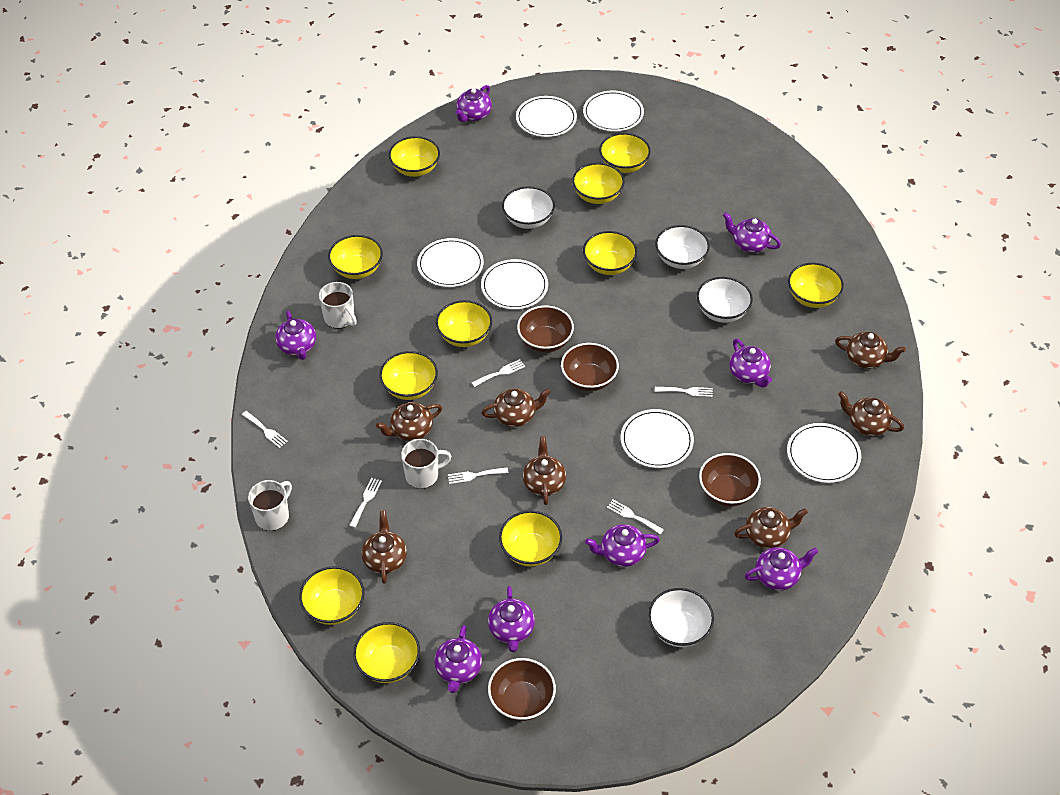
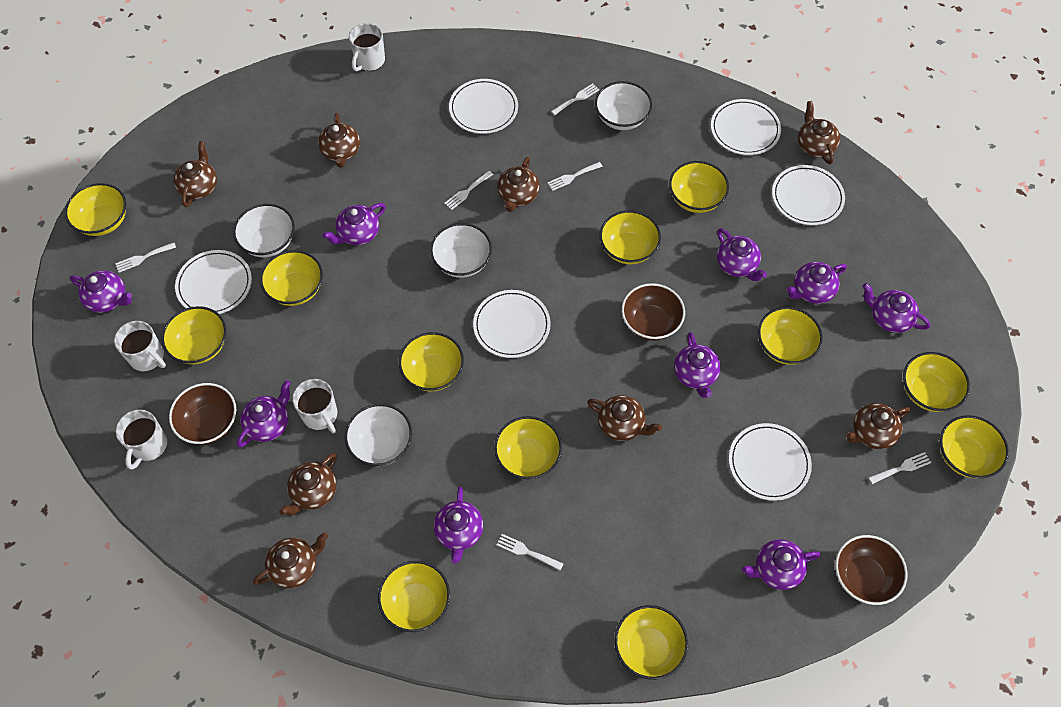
brown bowl: [488,658,556,721] [517,306,574,353] [561,343,619,391] [699,453,761,506] = 4 -> [169,383,236,444] [622,283,685,341] [835,535,908,605] = 3
brown teapot: [361,511,407,584] [376,402,442,441] [482,388,551,427] [522,436,566,505] [734,507,808,549] [835,332,906,369] [838,391,904,436] = 7 -> [174,141,217,207] [253,532,328,588] [279,453,337,515] [318,113,360,168] [497,157,540,212] [587,395,662,441] [798,101,840,164] [846,403,911,449] = 8
purple teapot: [275,311,316,360] [434,625,482,693] [455,85,492,122] [488,586,535,652] [585,524,660,567] [723,212,781,253] [729,339,772,388] [745,547,818,590] = 8 -> [70,270,132,313] [237,380,291,447] [323,203,386,245] [434,487,483,564] [674,332,721,398] [717,228,767,281] [742,539,821,590] [787,262,847,304] [863,283,930,333] = 9
white mug: [248,480,292,531] [319,282,357,329] [401,439,451,489] = 3 -> [114,321,166,371] [116,410,167,470] [292,379,337,433] [349,23,385,71] = 4
yellow bowl: [299,566,364,625] [328,235,383,279] [353,622,420,683] [380,351,438,400] [389,136,440,177] [436,300,492,347] [499,511,562,566] [572,163,624,204] [583,231,637,275] [599,133,651,173] [788,263,844,308] = 11 -> [65,183,126,236] [161,306,226,364] [260,250,323,306] [378,561,450,632] [399,332,464,391] [494,416,562,479] [600,210,661,264] [614,605,688,680] [669,161,729,213] [758,307,823,365] [903,352,970,412] [940,415,1009,478] = 12

